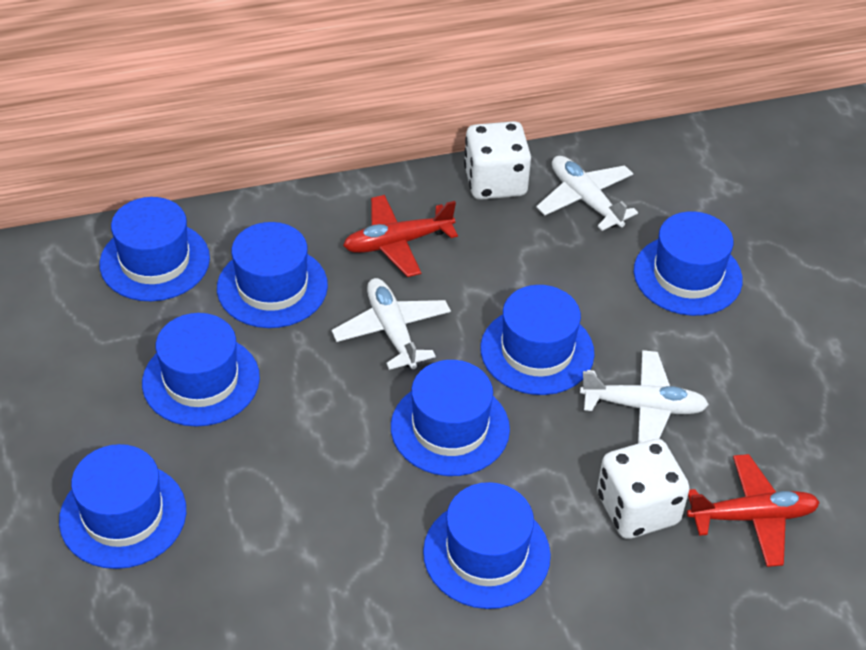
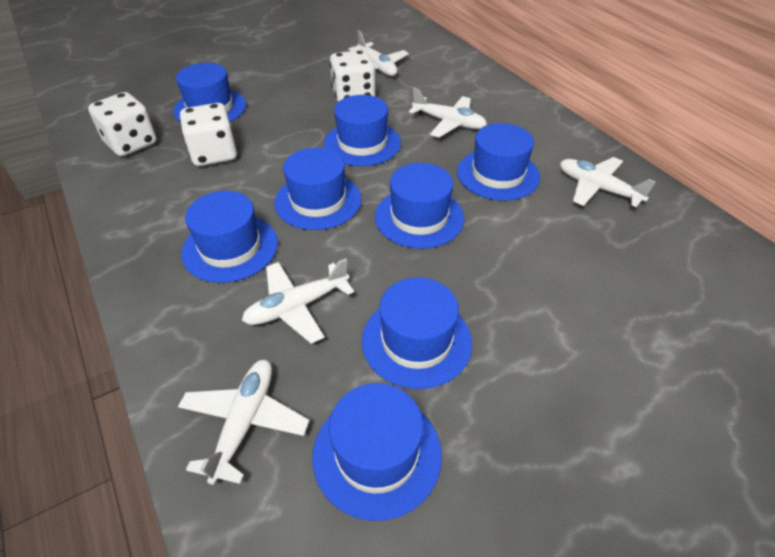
red plane: [343,195,458,277] [687,454,820,567] = 2 -> none = 0
white dice: [464,121,531,200] [597,439,690,539] = 2 -> [88,92,157,156] [180,103,237,166] [330,50,376,102] = 3
white plane: [332,278,451,370] [536,156,638,231] [580,350,709,443] = 3 -> [178,360,310,485] [242,258,354,344] [349,30,409,76] [409,88,487,138] [560,157,656,207] = 5

